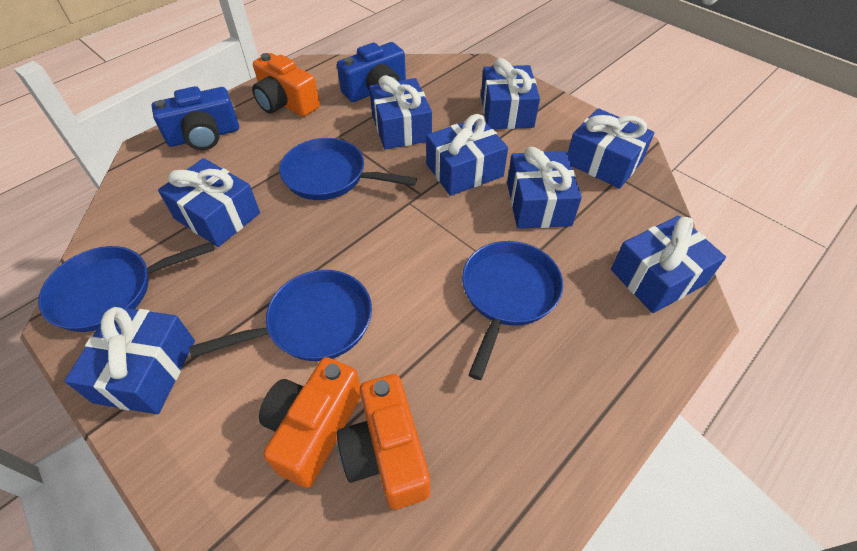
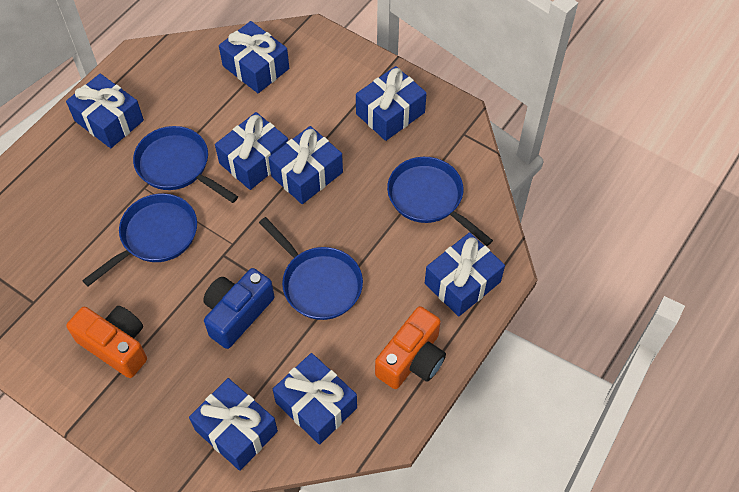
blue camera: [152,86,239,150] [337,42,406,102] = 2 -> [203,268,274,349] = 1
orange camera: [252,53,320,117] [259,357,361,488] [337,374,430,509] = 3 -> [66,306,147,378] [375,306,446,389] = 2

